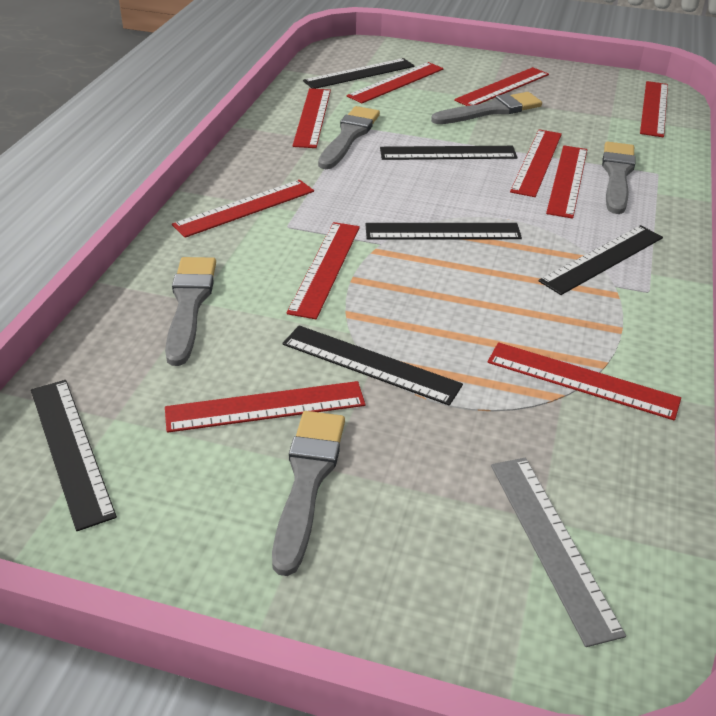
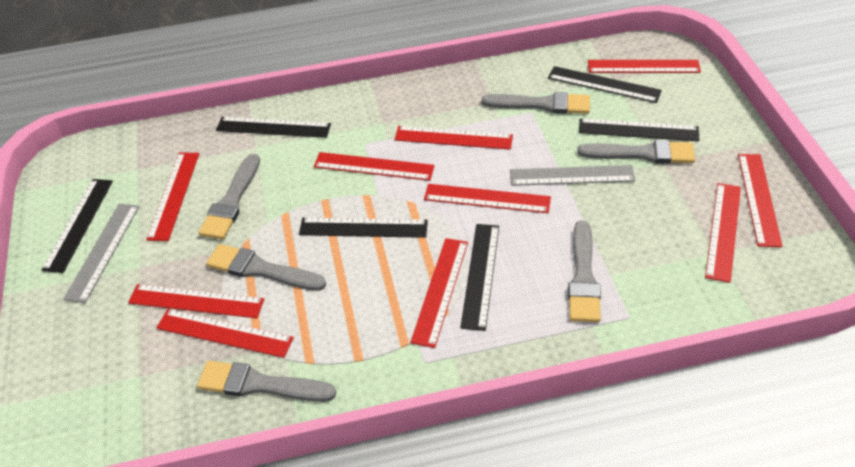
grey brush: [165,257,216,366] [272,411,345,576] [318,106,380,169] [431,92,542,124] [602,142,636,214] = 5 -> [197,361,336,402] [199,154,260,239] [206,244,326,291] [482,92,590,114] [568,221,601,322] [577,140,695,164] = 6
grey ruler: [491,458,626,647] = 1 -> [63,203,139,303] [510,165,635,186] = 2

